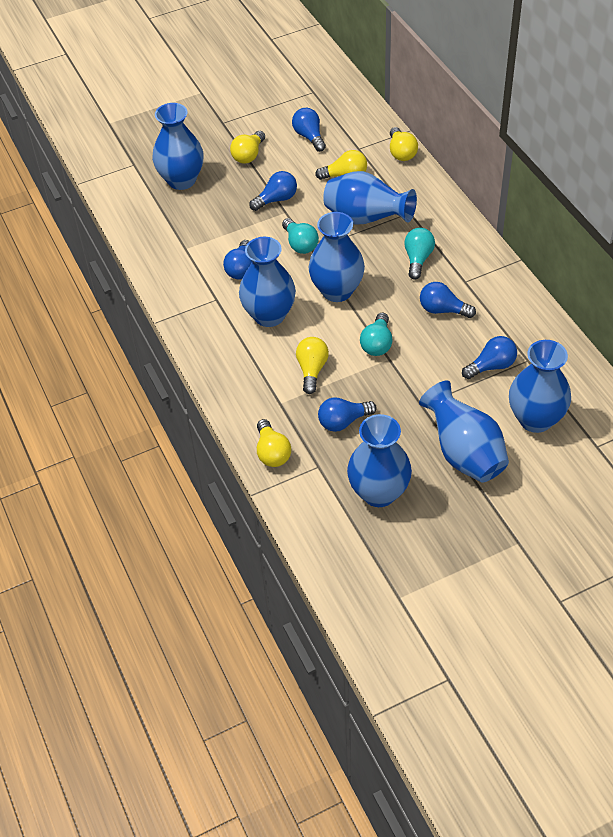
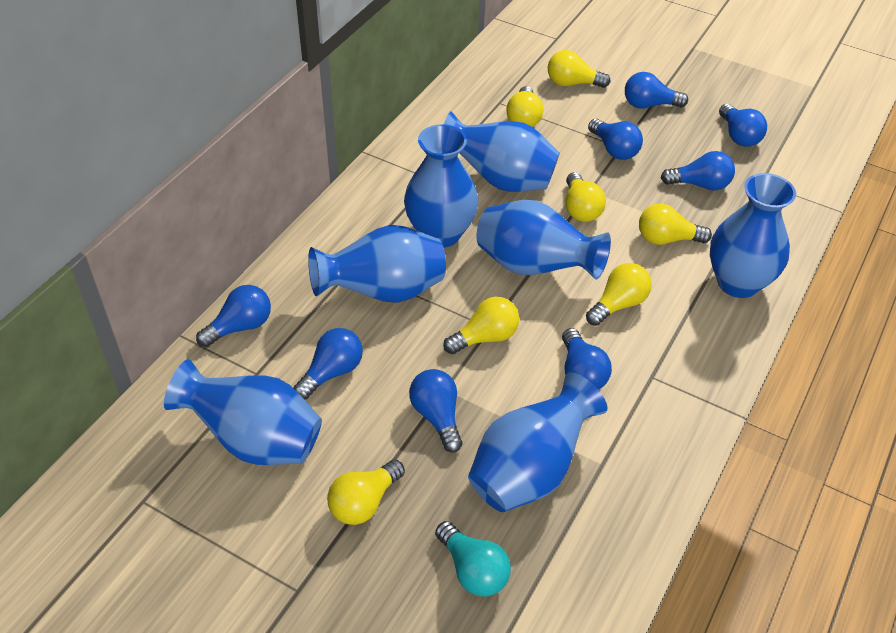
blue light bulb: [223,240,252,279] [249,171,297,211] [292,108,326,152] [318,397,377,432] [420,282,476,318] [462,336,517,379] = 6 -> [196,285,271,347] [293,328,363,400] [409,369,462,453] [562,328,612,390] [588,119,643,160] [625,72,688,109] [661,151,735,191] [719,104,767,147] = 8
turquoise light bulb: [282,218,319,254] [360,313,393,356] [404,228,435,280] = 3 -> [435,521,511,597] = 1
yellow light bulb: [230,131,265,164] [257,419,291,467] [296,337,329,394] [315,150,367,180] [390,127,418,161] = 5 -> [327,459,405,525] [443,297,519,354] [507,86,543,127] [548,50,610,88] [565,172,606,222] [586,263,652,326] [639,203,712,245] = 7

